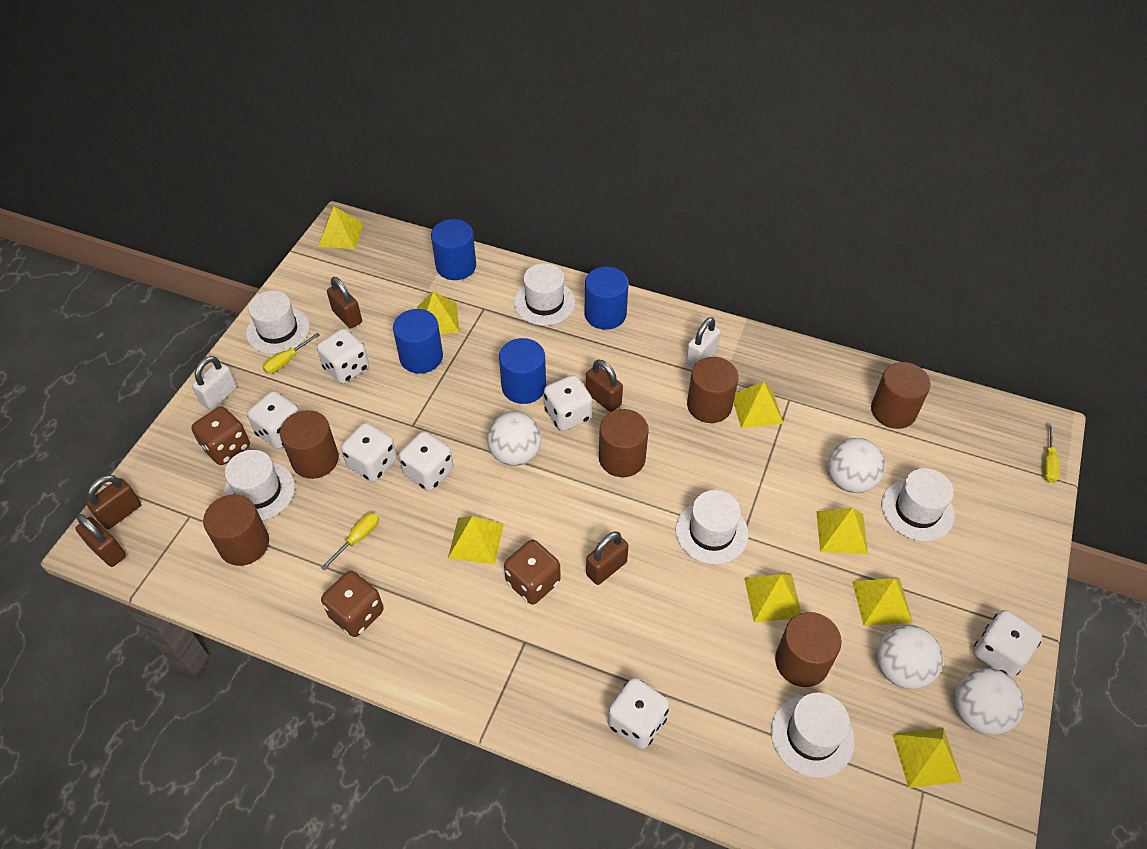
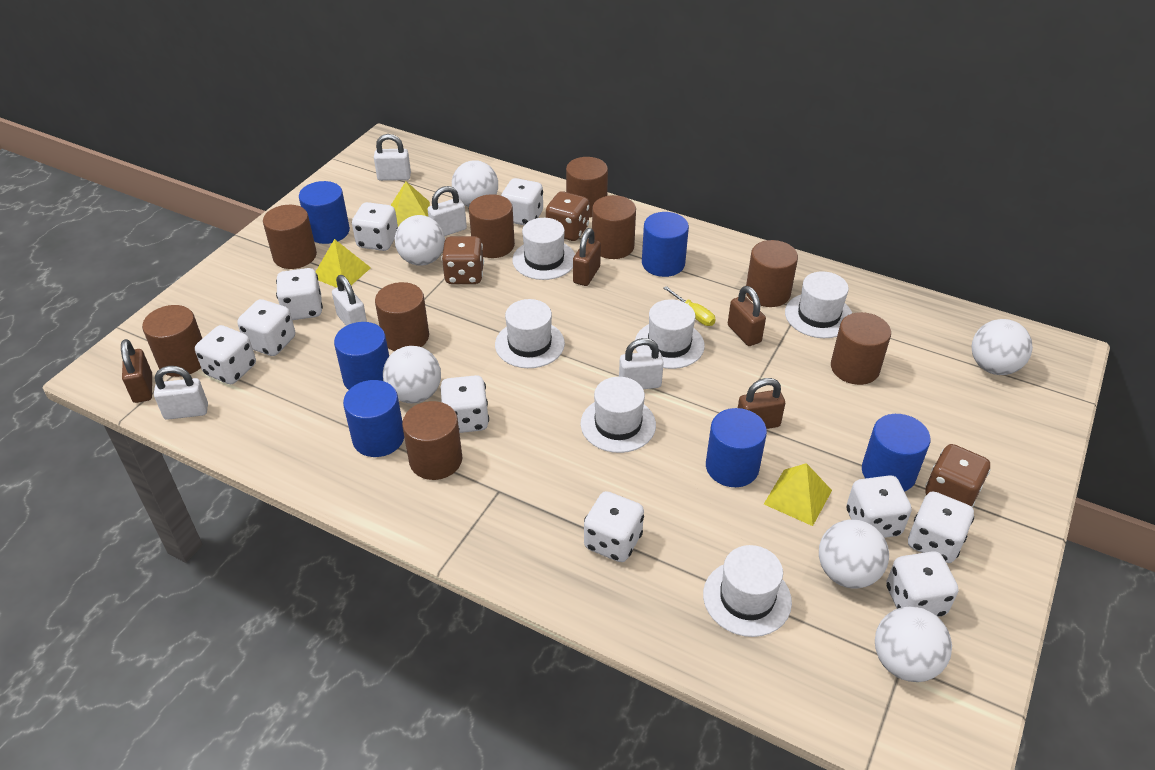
blue cylinder: [393,309,443,373] [431,219,476,280] [499,338,546,404] [585,267,629,330] = 4 -> [299,181,350,244] [334,322,389,390] [343,380,404,457] [642,212,689,277] [706,408,767,487] [862,414,931,492] = 6
brown cylinder: [203,495,269,566] [280,410,339,479] [599,409,649,477] [687,357,739,423] [775,612,842,687] [871,362,931,429] = 6 -> [142,305,202,377] [263,205,317,269] [375,282,429,351] [402,401,462,480] [469,194,515,258] [566,157,608,218] [592,195,636,259] [746,240,798,307] [831,312,891,385] = 9
brown padlock: [75,514,126,567] [86,475,141,529] [327,277,362,329] [586,360,623,412] [586,531,629,585] = 5 -> [121,339,152,403] [573,228,601,286] [728,286,766,346] [738,378,785,429] = 4
white ball: [487,412,542,466] [828,438,885,493] [877,625,943,689] [954,668,1024,735] = 4 -> [383,346,441,403] [395,215,445,266] [452,160,498,207] [819,519,889,589] [875,606,952,682] [972,319,1033,375] = 6
white dice: [247,391,300,449] [317,328,369,384] [341,423,397,482] [399,431,454,491] [544,375,592,431] [608,678,669,749] [973,610,1042,678] = 7 -> [195,325,256,384] [237,299,295,356] [276,268,323,320] [352,202,398,251] [441,375,489,433] [501,178,543,225] [584,491,644,562] [847,475,912,538] [886,551,958,617] [908,491,974,563] = 10
white padlock: [192,356,237,410] [686,317,720,368] = 2 -> [154,366,208,420] [332,275,367,326] [374,134,411,181] [427,186,467,236] [619,338,664,389] = 5
yellow pyramid: [318,206,363,249] [417,291,459,334] [448,516,504,565] [734,382,784,428] [744,574,801,622] [816,508,868,555] [852,578,913,626] [892,728,962,788] = 8 -> [316,239,371,288] [391,181,430,227] [764,463,832,526] = 3
yellow screwdriver: [263,333,320,374] [321,512,379,570] [1043,423,1060,483] = 3 -> [663,286,716,326] = 1

